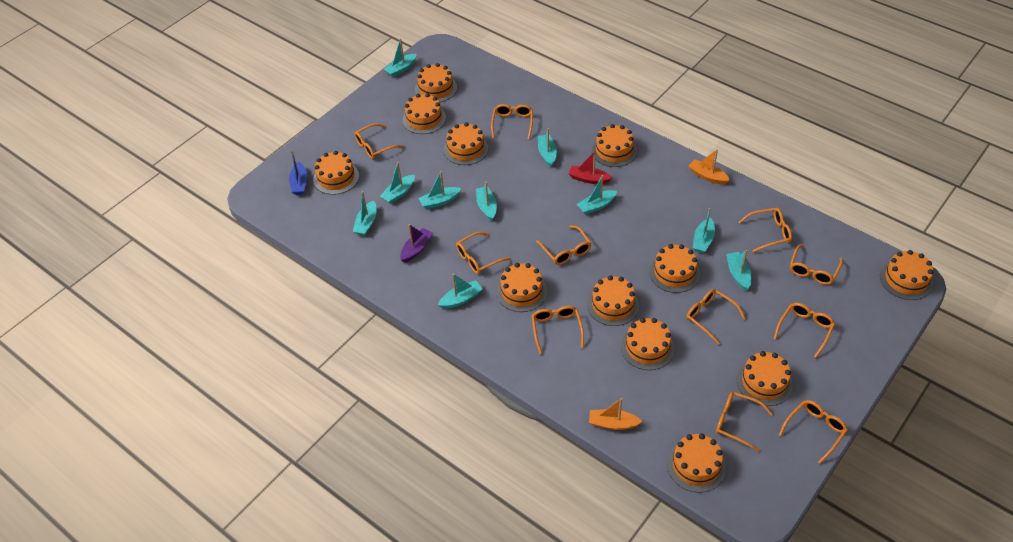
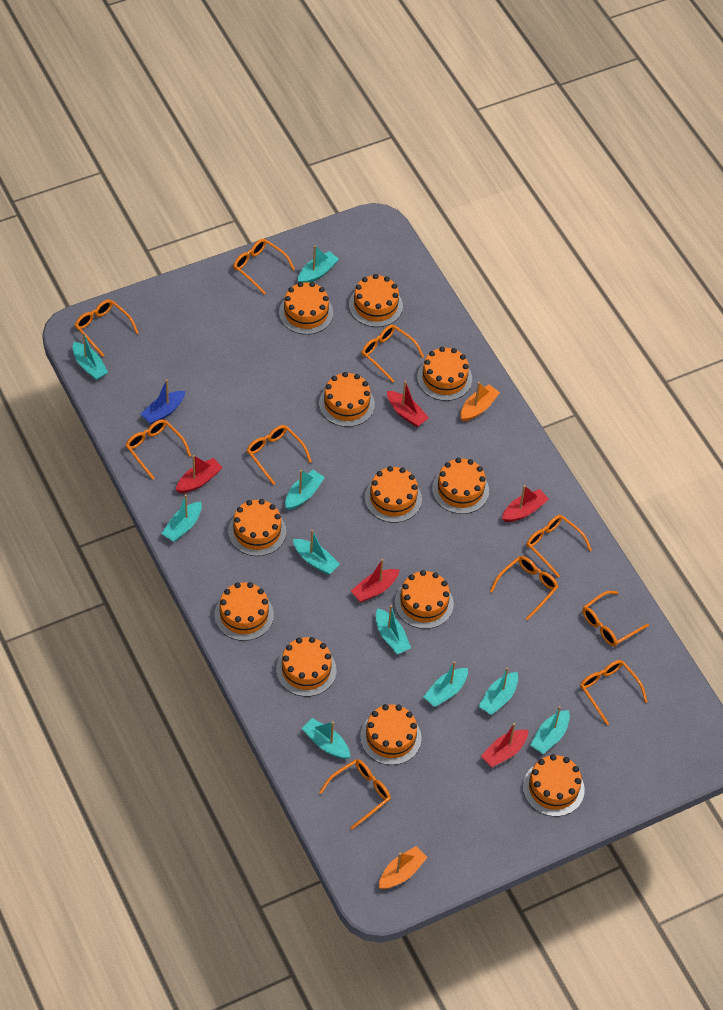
orange glasses: [354,123,404,159] [456,232,511,274] [491,104,533,139] [532,306,584,354] [536,225,592,265] [686,289,746,345] [716,392,773,452] [739,208,792,252] [774,303,835,358] [779,400,848,464] [790,244,843,285] = 11 -> [75,299,139,357] [125,419,191,480] [233,239,295,295] [246,425,312,485] [319,759,391,830] [361,325,424,383] [490,556,558,620] [526,515,592,578] [580,660,648,725] [583,591,649,647] = 10
purple boat: [400,224,433,263] = 1 -> none = 0
red boat: [569,151,612,184] = 1 -> [176,455,223,493] [351,559,399,602] [387,381,429,427] [481,723,528,768] [502,485,549,522] = 5

